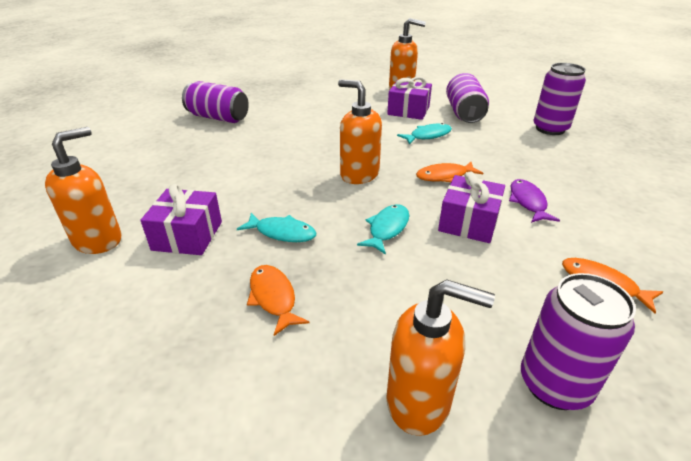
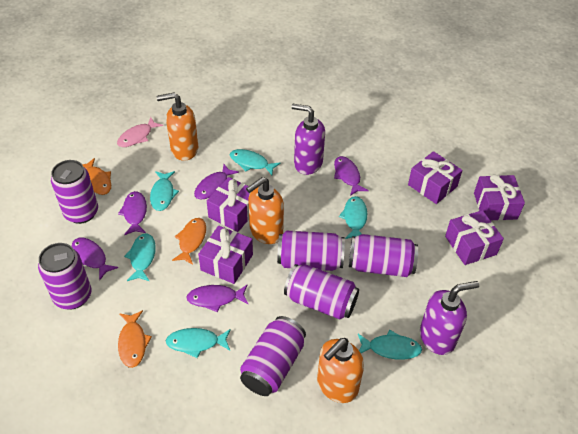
orange soap dispenser: [45,127,122,254] [338,79,382,184] [386,279,495,436] [389,18,426,90] = 4 -> [157,93,198,161] [246,177,284,244] [317,338,364,403] = 3
pink fish: none = 0 -> [117,117,163,147] = 1
purple can: [182,81,249,123] [446,73,489,123] [521,273,636,410] [533,63,586,135] = 4 -> [38,243,91,310] [51,160,98,224] [240,316,306,396] [277,230,345,271] [284,264,359,319] [349,234,418,277] = 6
purple fish: [509,179,560,223] = 1 -> [72,238,118,280] [118,191,147,235] [186,285,248,312] [194,164,239,200] [334,156,369,196] = 5
purple gift: [140,184,222,255] [387,76,432,120] [438,171,505,243] = 3 -> [198,226,253,284] [207,177,250,232] [408,151,462,204] [445,210,504,265] [474,175,525,220] = 5
purple soap dispenser: none = 0 -> [292,104,325,175] [420,281,479,355] = 2
turquoise fish: [237,213,317,242] [357,204,409,255] [397,123,452,145] = 3 -> [124,233,156,281] [150,171,179,211] [166,328,231,358] [230,149,281,175] [339,196,367,239] [358,330,422,360] = 6

